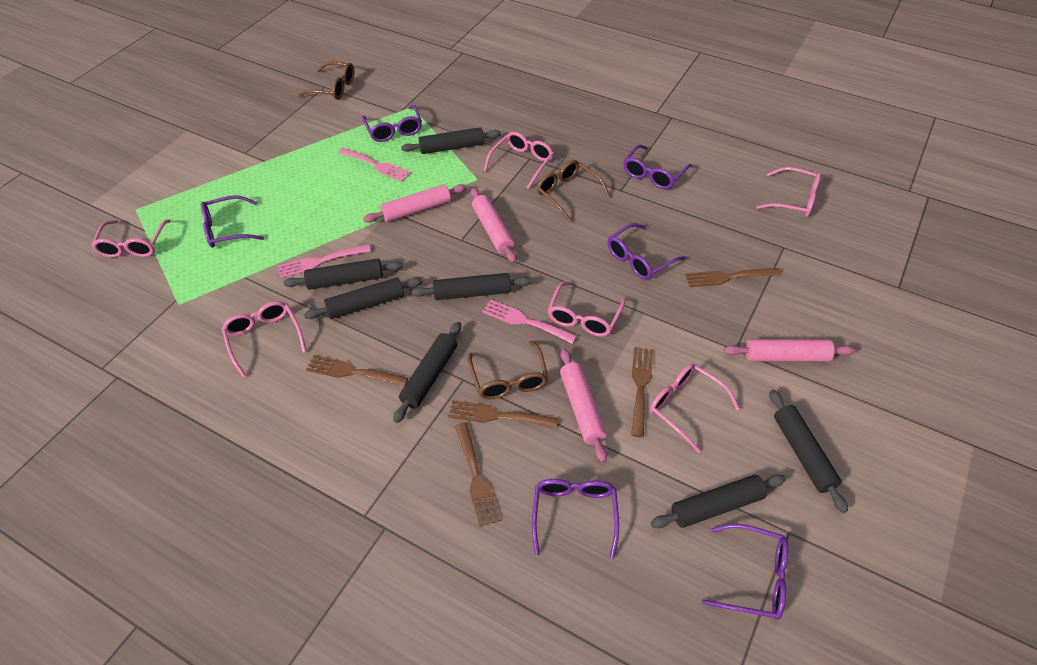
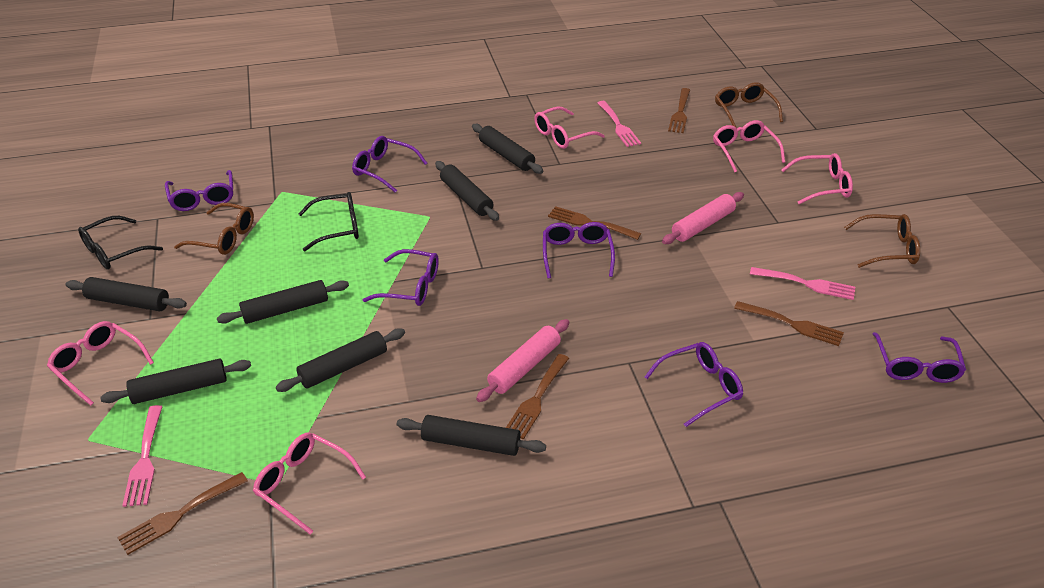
black glasses: none = 0 -> [78,216,163,270] [298,192,359,251] = 2
pink glasses: [91,219,171,257] [222,301,307,377] [484,132,554,189] [548,281,625,337] [650,364,740,453] [756,167,821,217] = 6 -> [47,321,154,406] [253,432,366,535] [534,106,605,149] [713,120,785,172] [781,153,853,204] = 5
pink rolling pin: [363,184,467,223] [471,188,517,263] [560,348,607,463] [724,339,856,361] = 4 -> [476,319,569,402] [662,192,744,244] = 2

